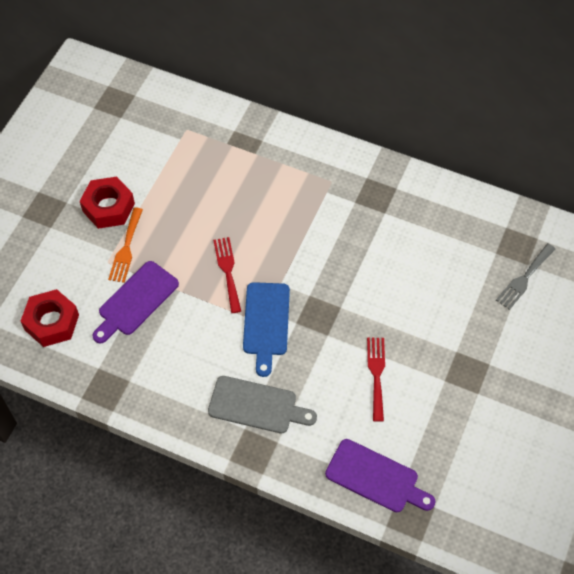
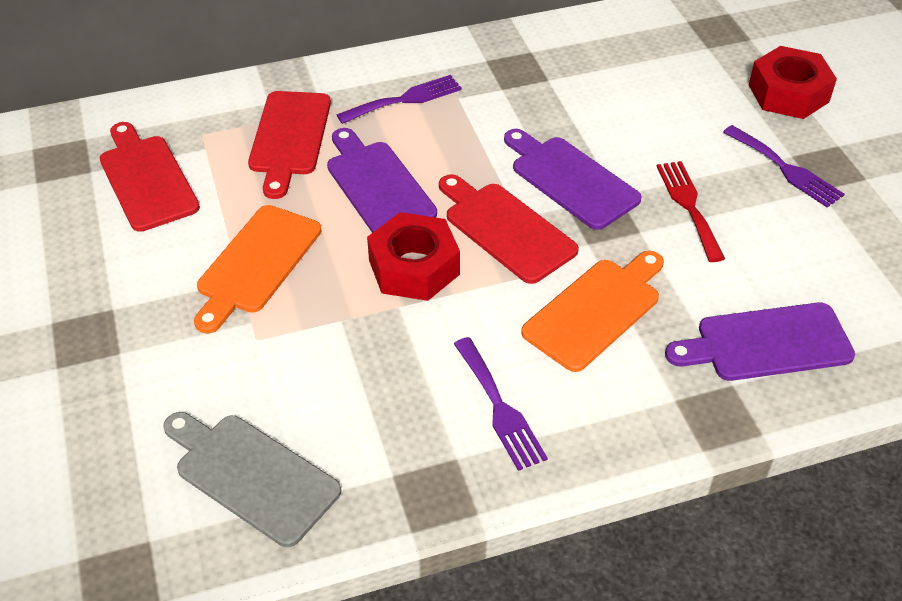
blue cutting board: [243,282,290,377] = 1 -> none = 0
grey fork: [496,244,555,310] = 1 -> none = 0
orange cutting board: none = 0 -> [194,205,322,334] [521,251,664,372] = 2
orange fork: [108,208,143,283] = 1 -> none = 0
purple cutting board: [92,261,179,344] [325,439,435,512] = 2 -> [327,128,437,233] [504,129,642,230] [665,303,855,381] = 3
purple fork: none = 0 -> [337,75,462,124] [454,337,548,471] [723,125,845,208] = 3
red cutting board: none = 0 -> [100,122,200,232] [248,91,331,199] [439,174,579,284] = 3
red fork: [213,237,241,313] [367,338,385,422] = 2 -> [656,161,725,262] = 1

